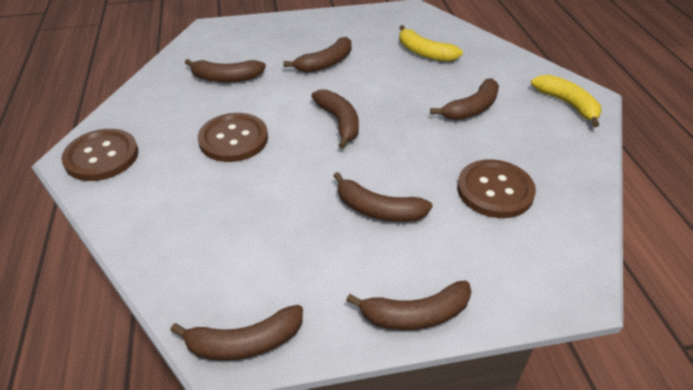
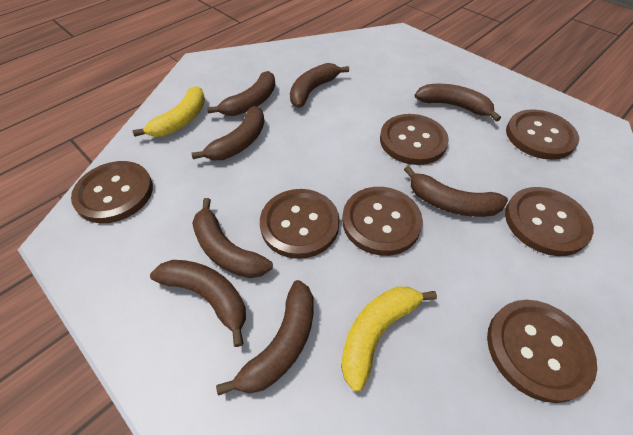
brown banana: [170,305,303,361] [185,59,266,83] [283,37,351,73] [311,90,359,148] [333,172,433,222] [346,280,472,330] [430,78,499,120] = 7 -> [150,260,246,347] [192,106,265,160] [192,198,273,278] [207,71,275,116] [216,280,313,396] [290,63,349,108] [404,166,508,217] [415,84,501,122] = 8
brown button: [61,129,138,181] [198,113,268,162] [457,159,536,218] = 3 -> [71,161,153,223] [260,189,340,259] [342,187,423,256] [380,114,449,165] [487,300,597,403] [505,187,594,256] [506,109,579,160] = 7

